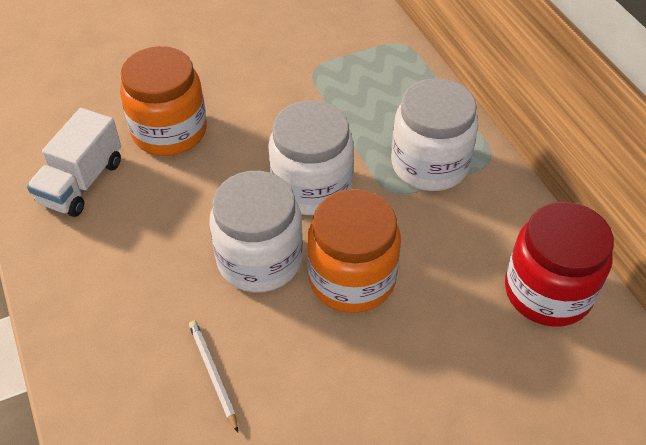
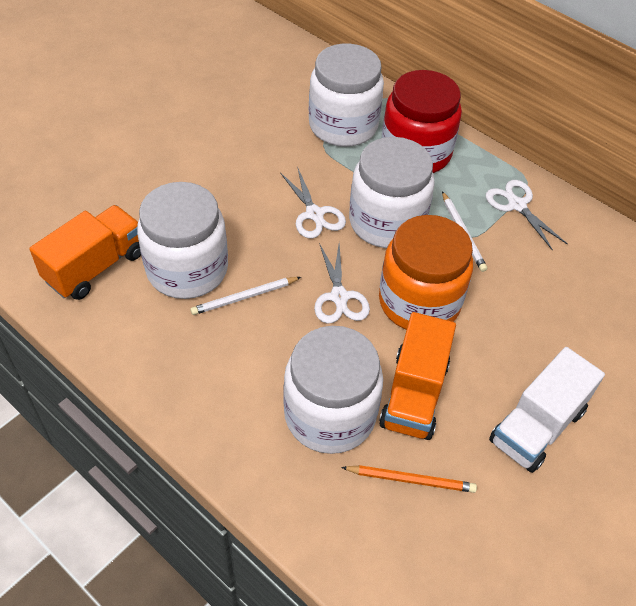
orange jar: [120,46,207,156] [307,189,401,313] = 2 -> [379,215,473,330] = 1
orange pencil: none = 0 -> [341,465,477,493] = 1
orange truck: none = 0 -> [29,205,141,300] [379,312,456,440] = 2
white jar: [209,171,303,293] [268,100,354,215] [391,78,478,191] = 3 -> [137,182,228,299] [283,326,383,454] [309,44,384,147] [349,137,435,248] = 4
white pencil: [189,320,238,432] = 1 -> [190,277,301,315] [442,191,487,272] = 2
white scissors: none = 0 -> [280,169,346,239] [314,243,370,324] [486,180,568,251] = 3

